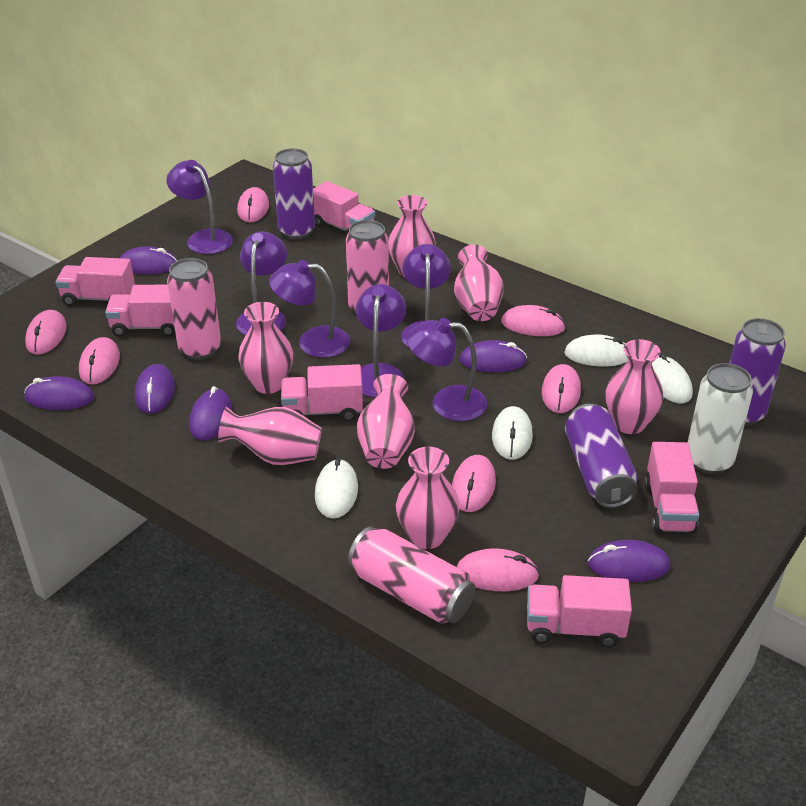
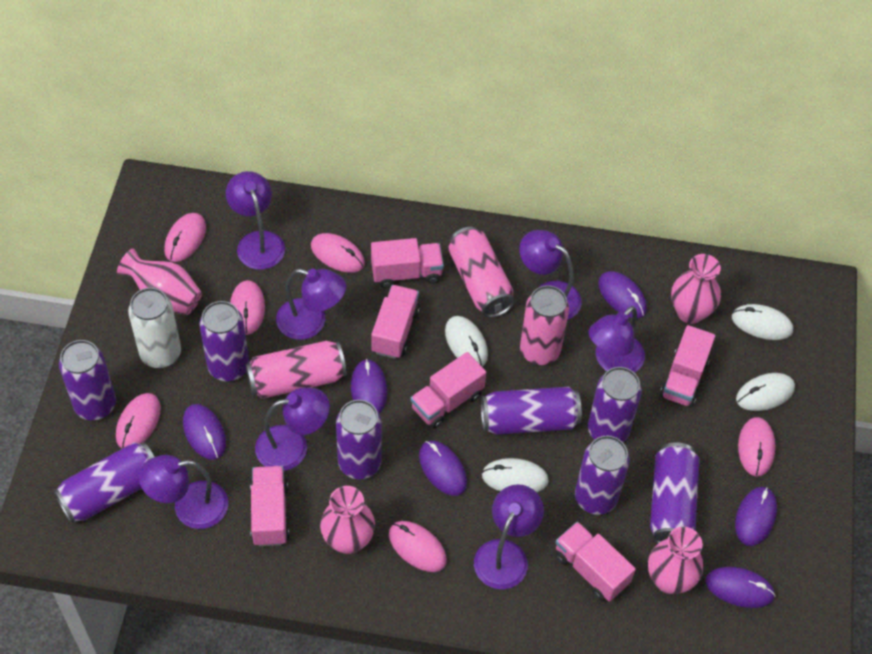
pink mouse: [25,310,67,355] [79,337,120,384] [237,187,269,222] [452,455,496,512] [457,548,540,591] [501,305,566,336] [542,364,581,413] = 7 -> [116,393,161,449] [164,213,206,262] [230,280,265,335] [311,233,365,273] [389,521,447,572] [738,417,776,477] = 6
pink vase: [218,407,322,465] [238,302,293,394] [357,374,415,469] [389,195,436,277] [396,447,460,549] [454,244,504,321] [606,339,663,434] = 7 -> [117,248,202,315] [320,486,375,554] [648,527,703,594] [671,254,721,324] = 4
purple can: [273,148,315,239] [565,404,638,508] [730,318,786,426] = 3 -> [53,442,154,523] [59,340,116,420] [199,301,249,381] [336,400,382,479] [481,387,582,435] [575,436,630,515] [588,367,642,442] [650,442,700,544] = 8
purple lamp: [166,160,233,254] [236,231,287,335] [269,260,350,358] [356,284,406,397] [401,244,451,348] [407,318,487,421] = 6 -> [139,455,228,529] [226,171,285,270] [255,387,330,471] [276,269,346,340] [474,484,544,589] [519,230,582,320] [589,306,645,373] = 7

